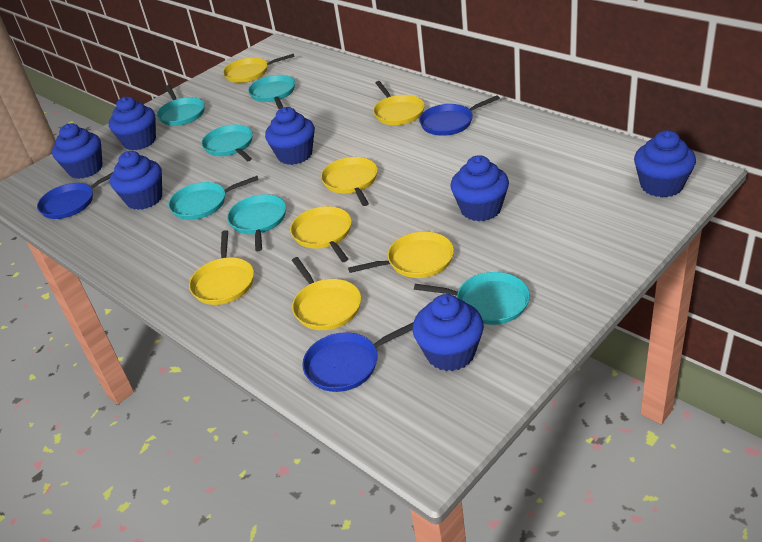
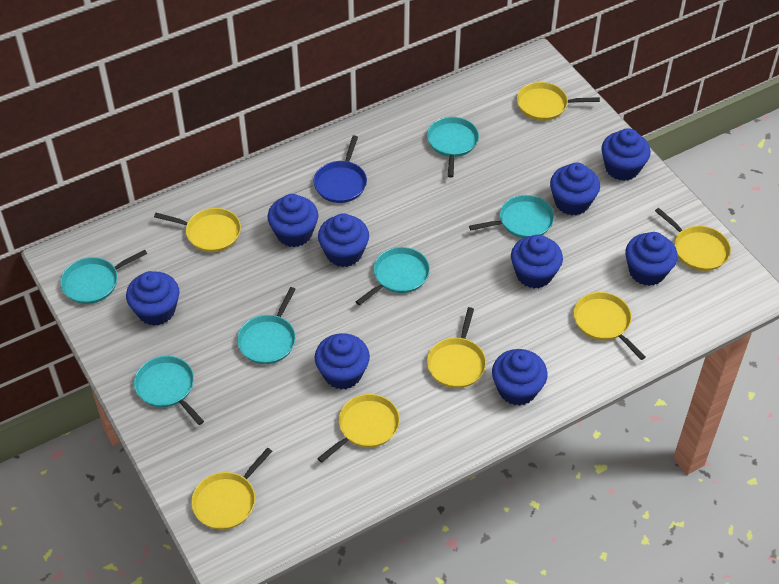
blue cupcake: [52,123,103,179] [109,97,156,151] [110,151,162,210] [265,107,315,165] [413,294,484,371] [450,155,509,221] [634,130,696,197] = 7 -> [126,271,180,326] [267,194,318,247] [315,333,370,389] [318,213,369,267] [492,349,548,406] [511,235,563,288] [550,163,600,215] [601,128,651,181] [625,232,678,286] = 9
blue pan: [37,172,113,219] [302,323,413,392] [419,95,500,136] = 3 -> [314,135,367,203] = 1

